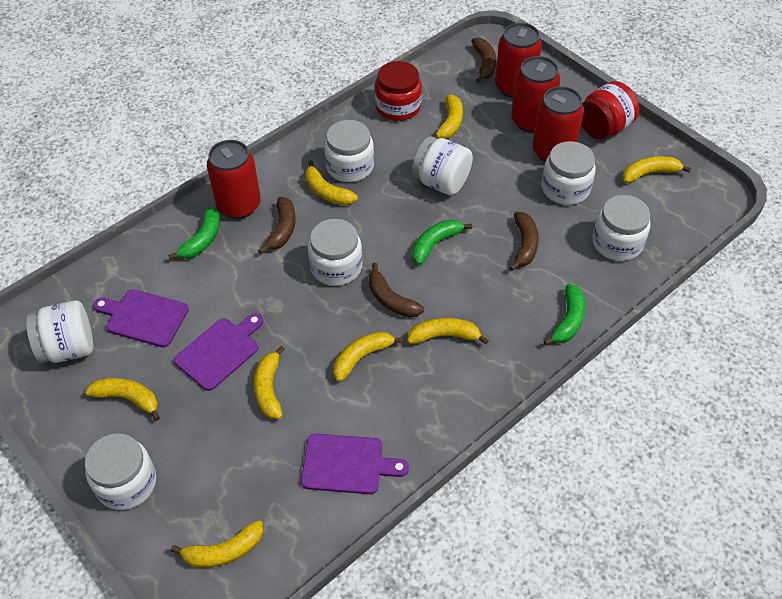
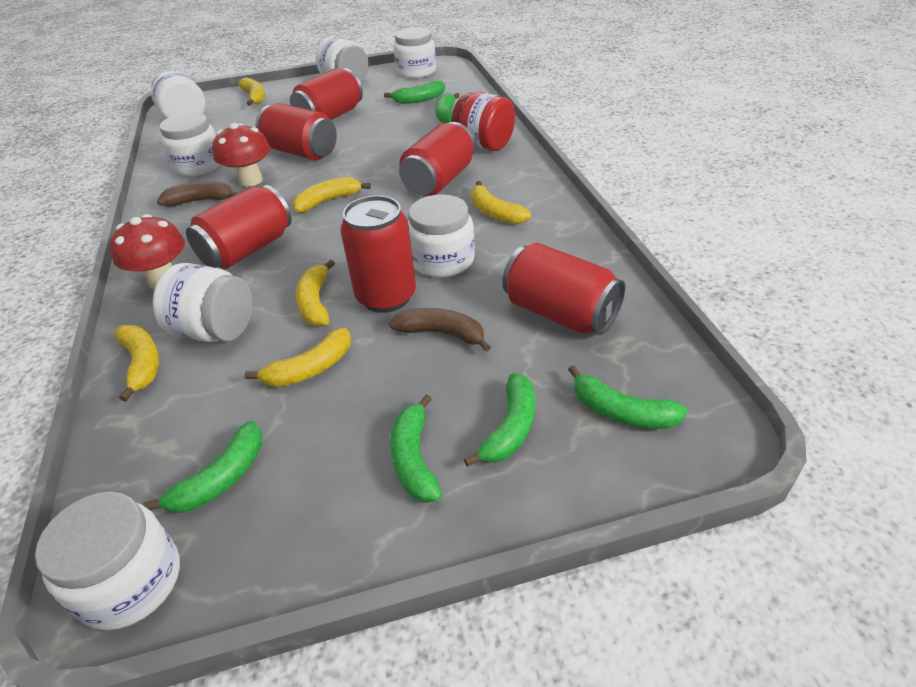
brown banana: [258,197,296,254] [368,263,424,317] [472,37,496,83] [509,212,539,271] = 4 -> [157,181,238,207] [389,308,491,352] = 2
green banana: [168,207,220,260] [412,220,472,265] [544,284,585,345] = 3 -> [143,421,263,513] [384,81,445,104] [390,394,442,503] [435,93,460,123] [464,373,535,467] [568,365,688,429] = 6
purple cutting board: [93,289,189,347] [174,313,264,391] [301,434,409,494] = 3 -> none = 0
red can: [207,140,261,219] [495,23,542,98] [511,56,560,133] [533,86,584,162] = 4 -> [186,185,292,269] [256,103,337,160] [290,68,363,120] [340,195,416,313] [399,122,475,196] [502,242,625,335] = 6
red jar: [375,61,422,121] [581,81,639,140] = 2 -> [452,92,515,151] = 1
red mushroom: none = 0 -> [110,214,185,290] [212,123,270,187] = 2
yellow banana: [85,378,160,421] [171,520,263,568] [254,346,285,419] [305,160,358,205] [333,331,403,382] [407,318,489,344] [432,95,463,139] [622,156,691,183] = 8 -> [114,325,159,401] [238,77,265,106] [245,327,351,387] [293,177,371,213] [295,260,335,327] [471,181,531,224] = 6

